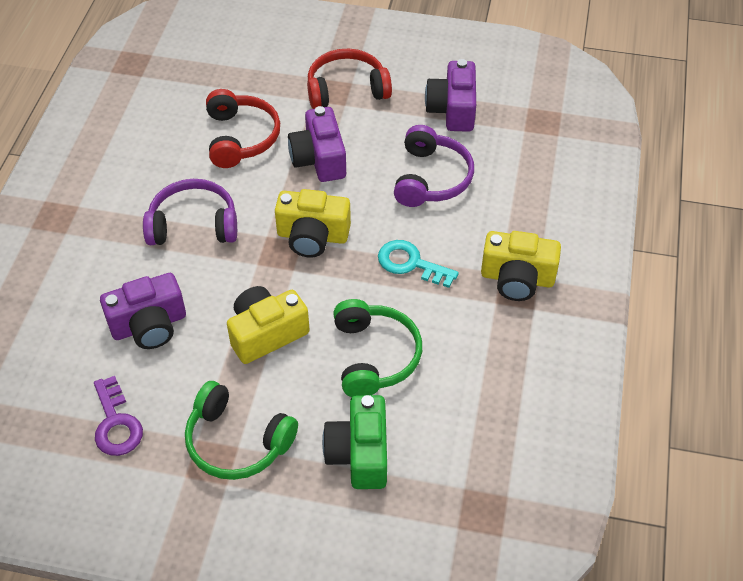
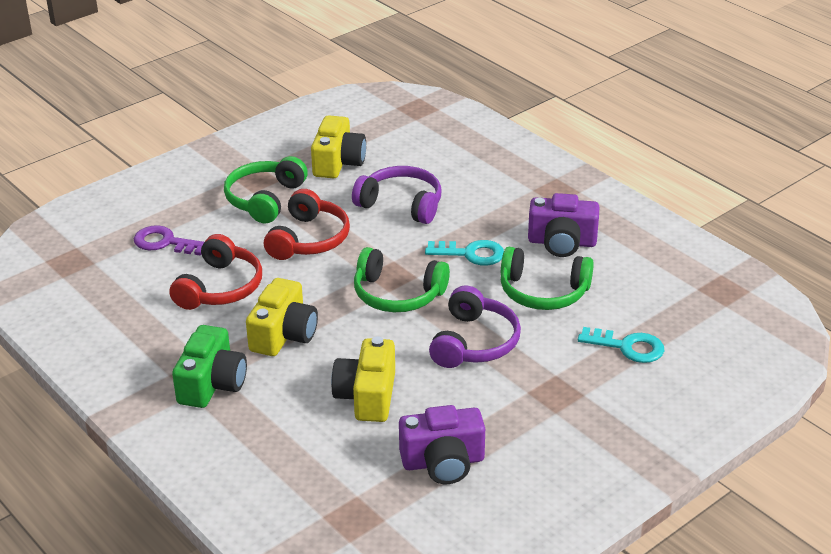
green headphones: [185,381,298,480] [333,299,422,397] = 2 -> [224,156,308,224] [354,247,450,312] [501,247,594,310] = 3
purple camera: [100,273,186,349] [288,106,346,182] [425,59,476,132] = 3 -> [399,405,485,484] [528,193,600,257] = 2
turquoise key: [378,240,459,288] = 1 -> [425,240,504,266] [578,327,664,363] = 2

